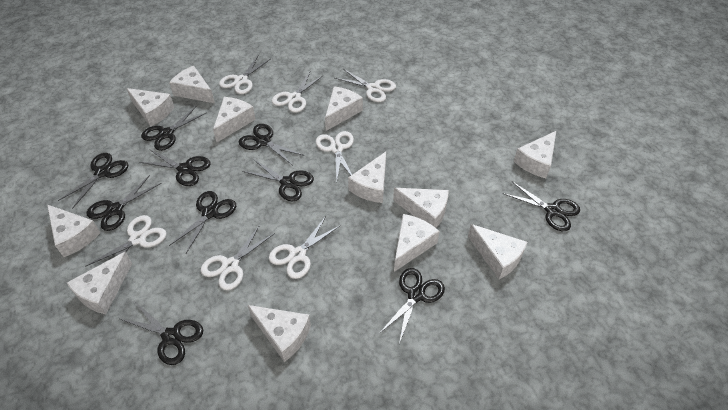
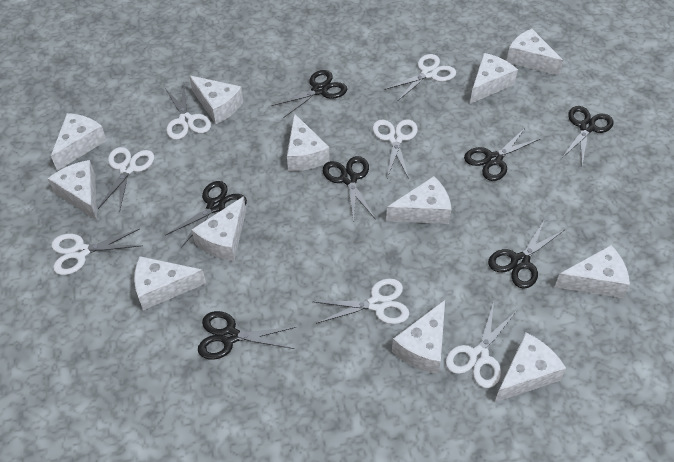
black scissors: [58,153,129,209] [87,175,162,231] [118,302,203,365] [139,149,210,186] [141,106,206,151] [169,191,236,253] [239,124,305,165] [242,159,314,201] [379,268,445,344] [503,181,580,231] = 10 -> [166,181,247,248] [198,311,296,360] [272,70,347,118] [323,156,376,222] [464,128,541,181] [488,219,564,289] [561,106,613,164] = 7

